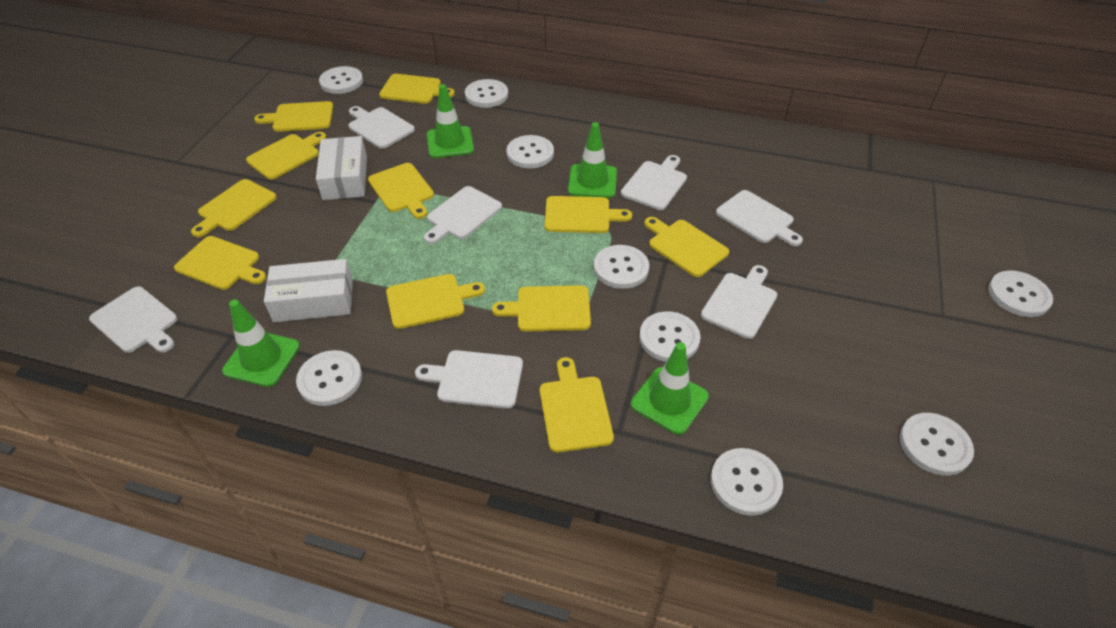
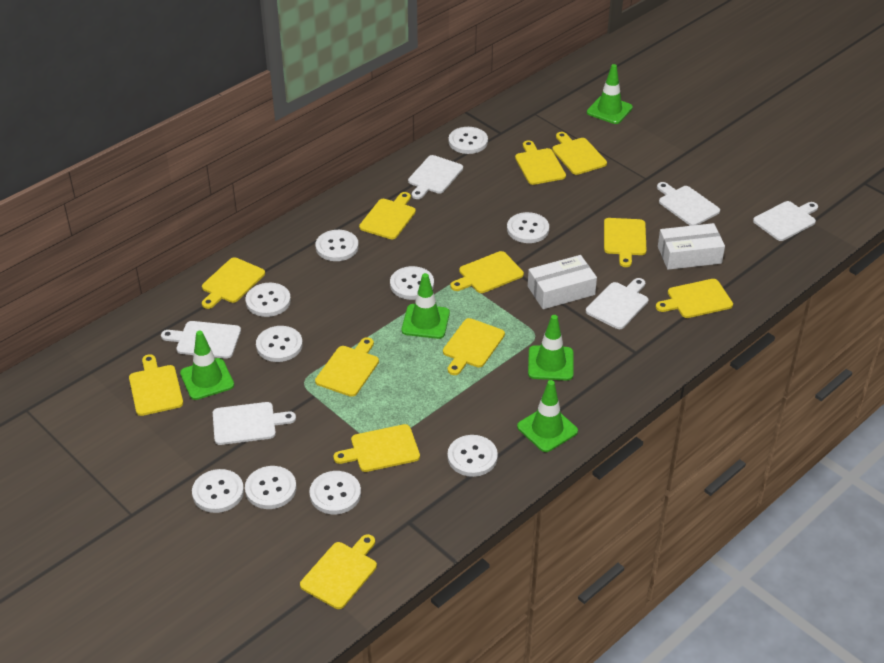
green traffic cone: [222,299,300,387] [427,84,474,158] [568,122,617,198] [631,342,709,435] = 4 -> [180,330,234,400] [402,273,450,339] [517,380,578,452] [528,315,573,381] [587,64,633,124] = 5
white button: [296,350,362,406] [319,66,363,94] [465,79,508,108] [507,135,554,169] [594,245,649,289] [639,311,700,362] [711,448,783,516] [900,413,974,476] [988,270,1053,317] = 9 -> [192,469,244,513] [245,283,291,317] [245,466,297,509] [256,326,303,362] [309,471,361,514] [315,230,359,261] [390,266,434,300] [448,435,498,477] [449,127,488,154] [507,212,549,243] = 10
white cutting board: [89,287,177,353] [348,106,415,149] [415,350,523,409] [424,186,502,244] [621,155,687,210] [701,265,777,339] [716,190,803,246] = 7 -> [161,321,241,359] [213,402,296,445] [408,155,463,199] [586,278,648,329] [657,182,720,226] [753,201,818,241] = 6
yellow cutting board: [174,236,266,290] [191,179,277,237] [246,132,326,180] [254,101,333,132] [368,163,434,219] [379,74,455,104] [386,274,485,329] [492,285,591,332] [540,357,614,453] [545,196,632,233] [644,217,729,277] = 11 -> [129,354,183,416] [202,257,265,309] [300,534,377,609] [315,337,379,397] [333,424,420,472] [359,192,416,239] [443,318,505,375] [450,251,524,293] [515,140,566,185] [552,132,607,175] [604,218,646,267] [656,279,733,318] = 12

